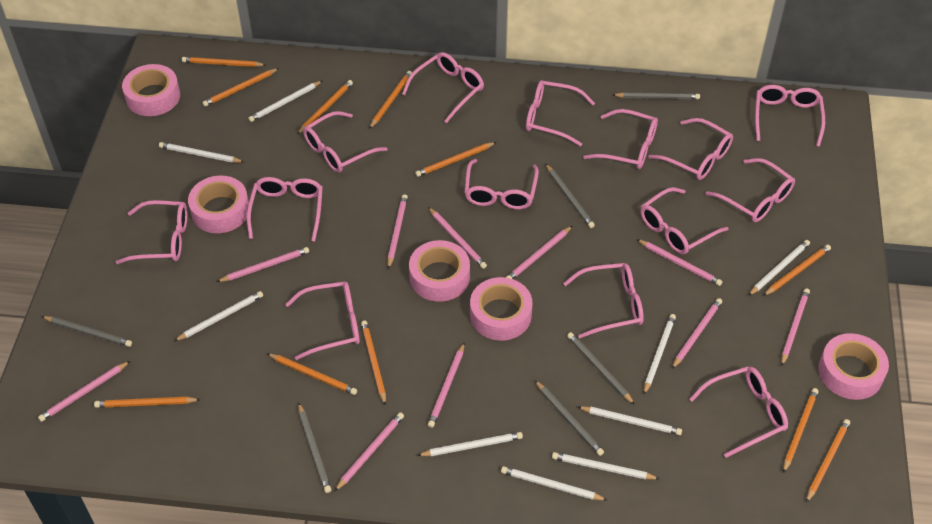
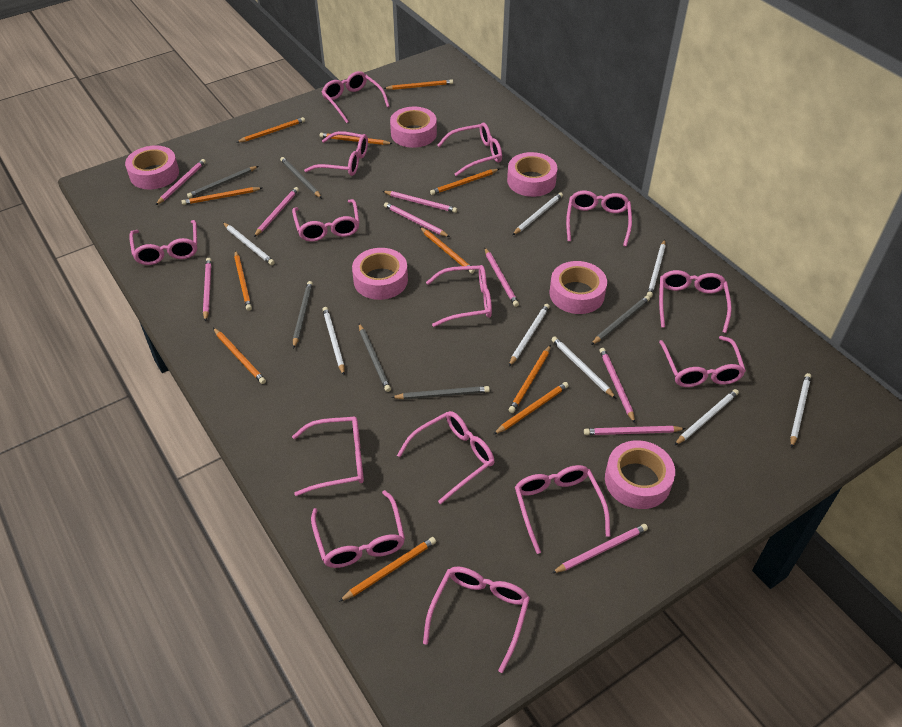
pink pencil: [38,361,130,422] [217,247,309,282] [335,412,404,491] [387,194,408,269] [428,207,487,269] [428,342,465,428] [506,226,572,279] [637,239,722,286] [672,298,722,369] [781,288,810,366] = 10 -> [156,159,206,205] [203,258,212,322] [254,187,299,237] [383,191,457,213] [384,202,450,237] [484,247,519,307] [552,524,648,573] [584,426,686,435] [599,348,635,423] = 9
pink tape: [122,64,180,116] [188,176,249,233] [409,240,470,302] [470,277,533,341] [818,333,889,400] = 5 -> [125,145,179,189] [352,248,408,300] [390,107,437,148] [507,152,557,197] [550,261,607,314] [605,440,675,509] = 6
white pencil: [159,142,244,163] [174,291,263,341] [248,81,322,122] [417,432,523,456] [501,466,607,501] [552,452,660,480] [578,406,682,435] [644,314,676,395] [748,240,810,296] = 9 -> [223,223,275,265] [322,307,345,375] [509,304,550,366] [513,192,563,235] [551,336,616,398] [647,239,666,298] [675,389,739,445] [790,373,811,448] = 8

